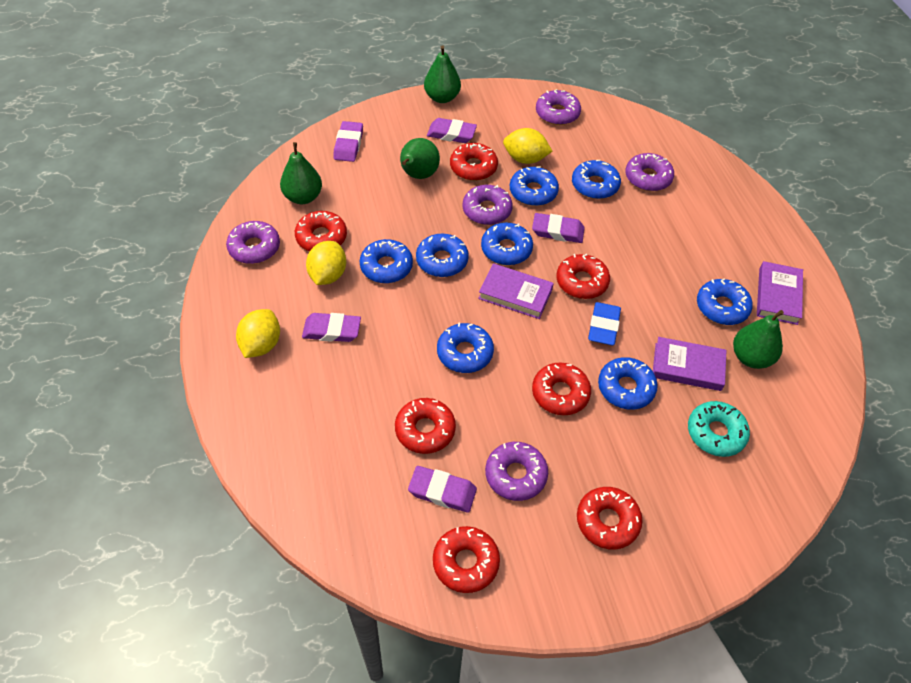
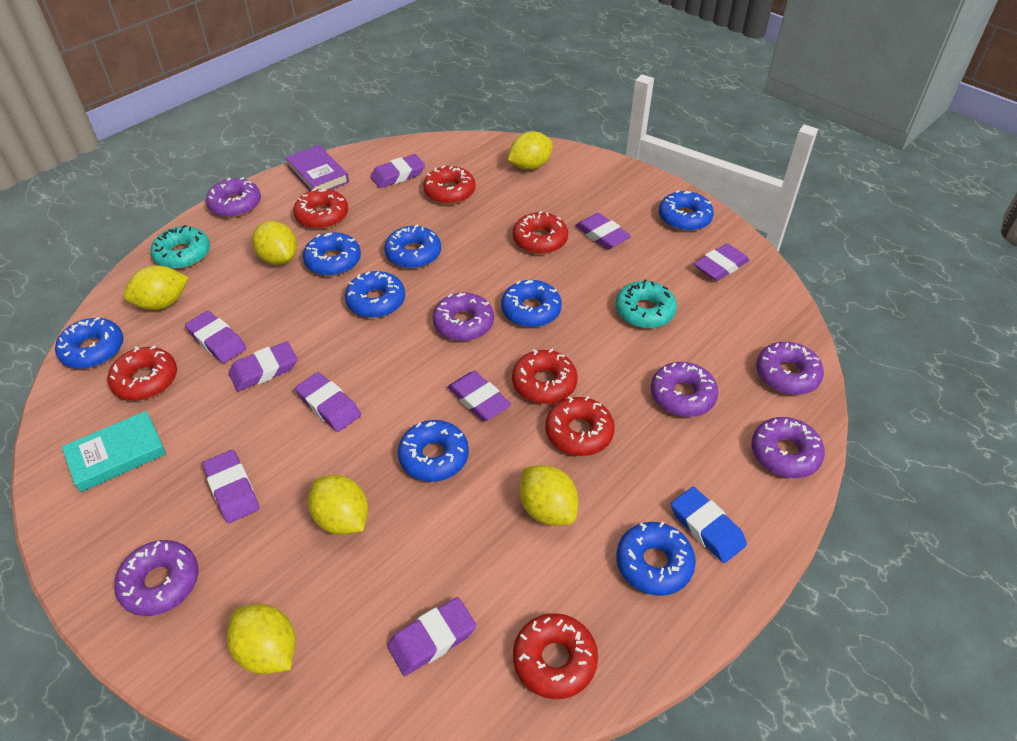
green pear: [280,142,322,204] [400,138,440,179] [424,45,461,103] [733,310,784,369] = 4 -> none = 0
purple book: [478,263,554,319] [653,337,727,391] [757,261,803,325] = 3 -> [285,145,349,191] = 1
purple donut: [226,221,280,264] [463,185,513,225] [485,442,548,501] [536,89,581,125] [625,153,674,191] = 5 -> [114,540,199,616] [206,177,261,218] [432,293,494,341] [651,362,718,417] [752,417,825,478] [756,342,824,395] = 6
purple eraser: [302,313,361,342] [333,121,363,162] [408,466,477,513] [427,118,477,143] [532,213,585,243] = 5 -> [185,311,246,363] [202,450,259,523] [228,341,297,391] [295,372,361,432] [370,154,425,188] [387,597,476,676] [447,371,511,421] [575,213,631,250] [694,243,749,281] = 9
turquoise book: none = 0 -> [62,411,166,492] = 1
turquoise donut: [688,401,750,457] = 1 -> [151,225,210,269] [616,280,677,328] = 2
yellow lemon: [236,309,280,358] [306,241,346,285] [503,128,553,164] = 3 -> [123,265,189,310] [227,604,296,674] [252,221,297,265] [308,475,368,535] [508,131,553,170] [520,465,578,526] = 6

